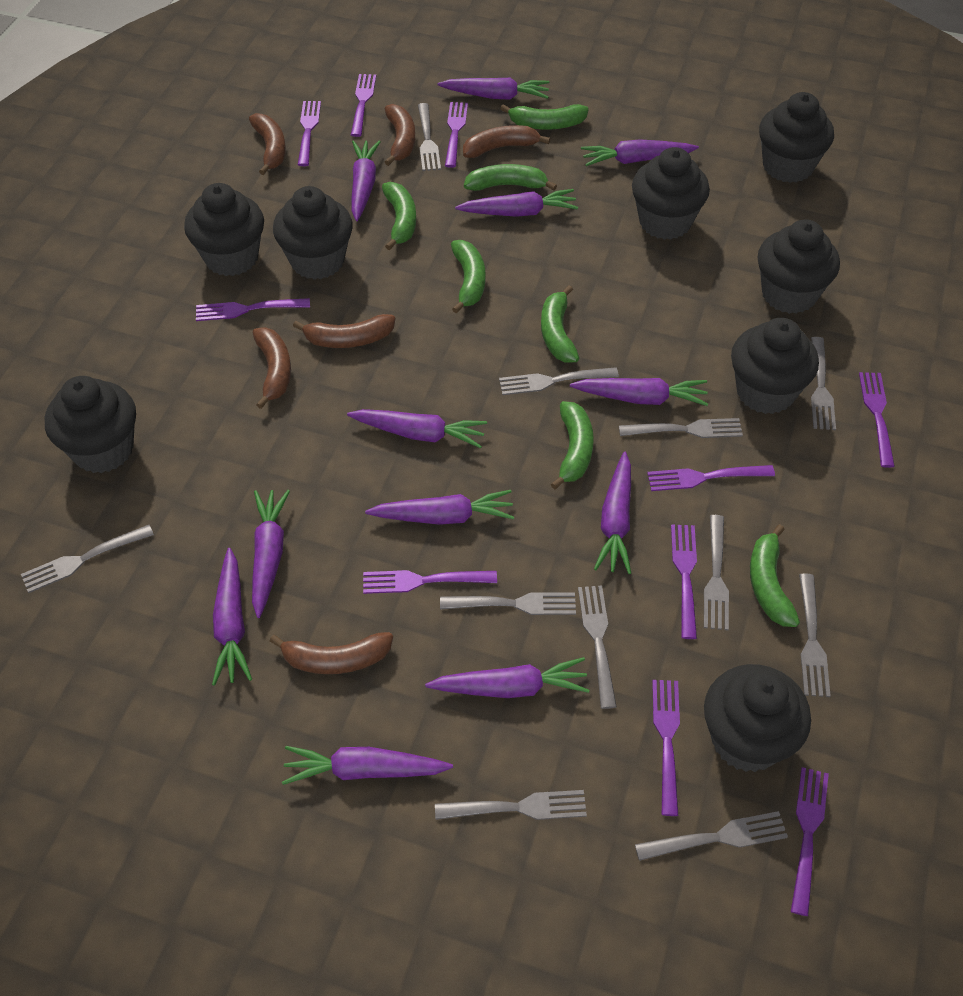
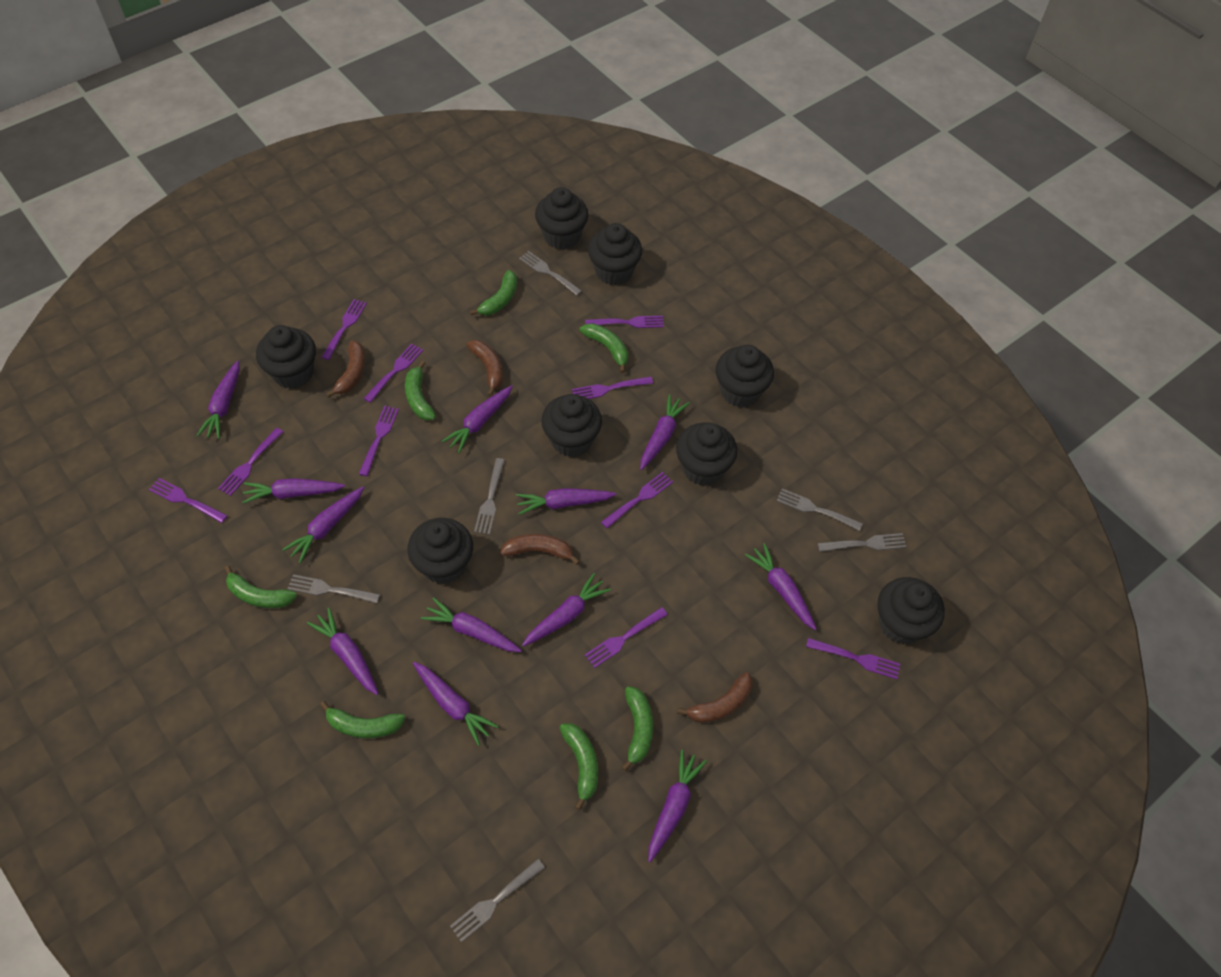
brown banana: [249,113,286,175] [253,327,291,409] [270,632,393,674] [293,314,395,348] [385,104,415,166] [463,125,550,158] = 6 -> [326,341,365,398] [467,340,503,397] [500,534,580,565] [677,672,753,723] = 4
grey fork: [21,525,154,593] [418,103,441,171] [435,790,587,820] [440,592,576,615] [499,367,619,395] [578,586,617,709] [619,418,743,438] [635,811,788,861] [704,515,729,630] [799,573,831,697] [811,337,836,430] = 11 -> [288,574,380,603] [450,859,545,942] [474,458,505,535] [519,251,582,296] [777,488,863,531] [818,533,906,552] = 6

